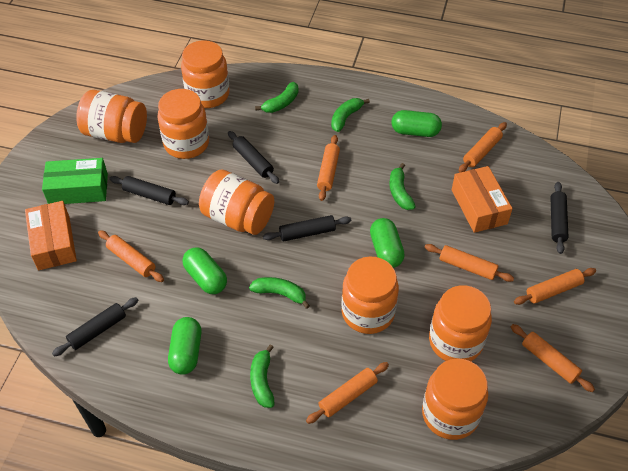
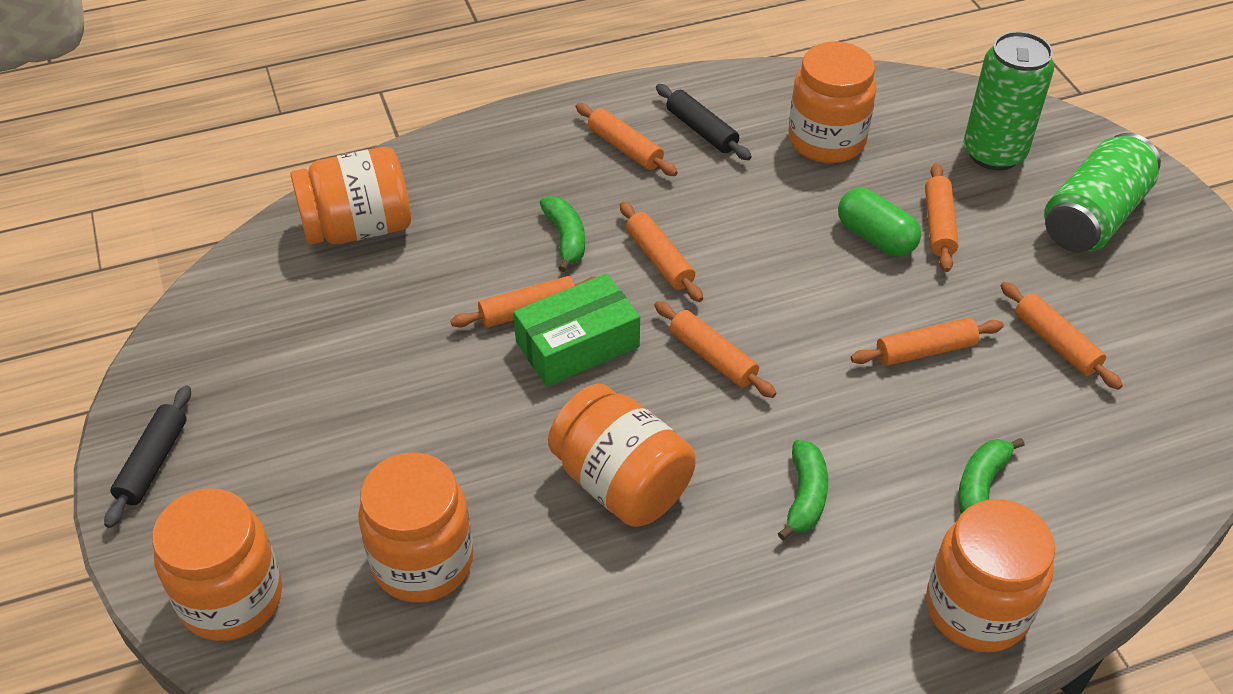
black rolling pin: [52,297,138,356] [109,176,189,205] [228,131,279,184] [263,215,351,241] [550,182,569,254] = 5 -> [104,385,191,528] [656,84,752,160] = 2
green banana: [249,277,310,309] [250,344,275,408] [255,82,298,113] [331,98,370,132] [389,163,416,210] = 5 -> [540,196,585,272] [778,440,828,540] [958,438,1025,514] = 3
green can: none = 0 -> [964,31,1054,170] [1044,133,1161,253] = 2
green capsule: [168,317,202,374] [183,247,227,294] [370,218,405,268] [391,110,442,137] = 4 -> [838,188,921,257] = 1
orange box: [25,201,77,270] [452,166,513,233] = 2 -> none = 0
orange jar: [76,90,147,143] [158,89,209,159] [181,40,230,108] [199,170,274,235] [341,256,399,334] [422,358,488,440] [429,285,492,361] = 7 -> [152,488,282,641] [290,147,411,245] [358,452,473,603] [548,384,696,527] [788,42,876,163] [926,499,1055,652] = 6

